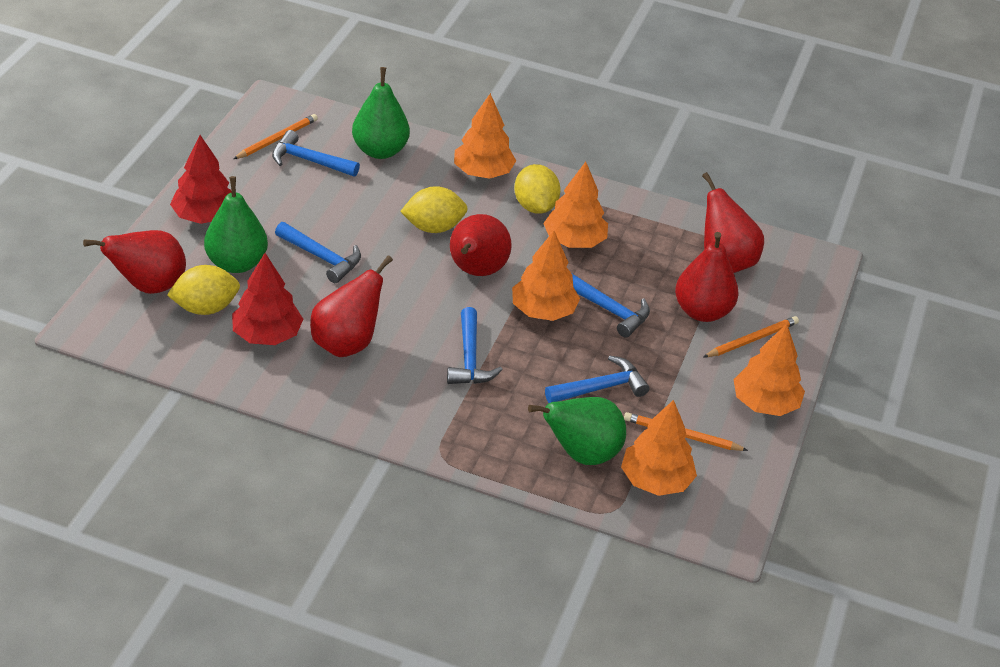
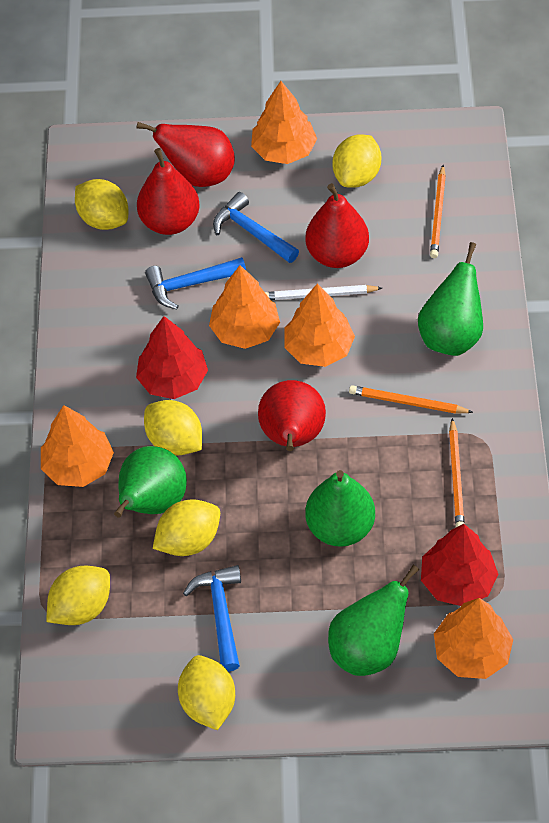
blue hammer: [272,130,360,177] [275,222,361,283] [447,307,503,384] [545,355,649,403] [572,274,650,338] = 5 -> [145,257,246,309] [183,565,241,672] [213,192,299,263] = 3
green pear: [204,176,268,273] [352,67,410,159] [528,397,626,465] = 3 -> [114,446,187,517] [305,470,375,547] [328,565,419,676] [418,242,483,356] = 4
red pear: [83,230,186,294] [310,255,393,357] [450,214,512,276] [675,232,738,322] [702,172,764,273] = 5 -> [136,122,235,187] [137,148,200,235] [258,380,326,451] [306,183,369,268] = 4
white pencil: none = 0 -> [265,285,382,300] = 1
yellow lemon: [167,265,240,315] [400,186,468,233] [514,164,561,214] = 3 -> [47,566,110,625] [75,179,128,230] [144,400,202,455] [153,499,220,556] [178,655,235,730] [332,135,381,188] = 6

